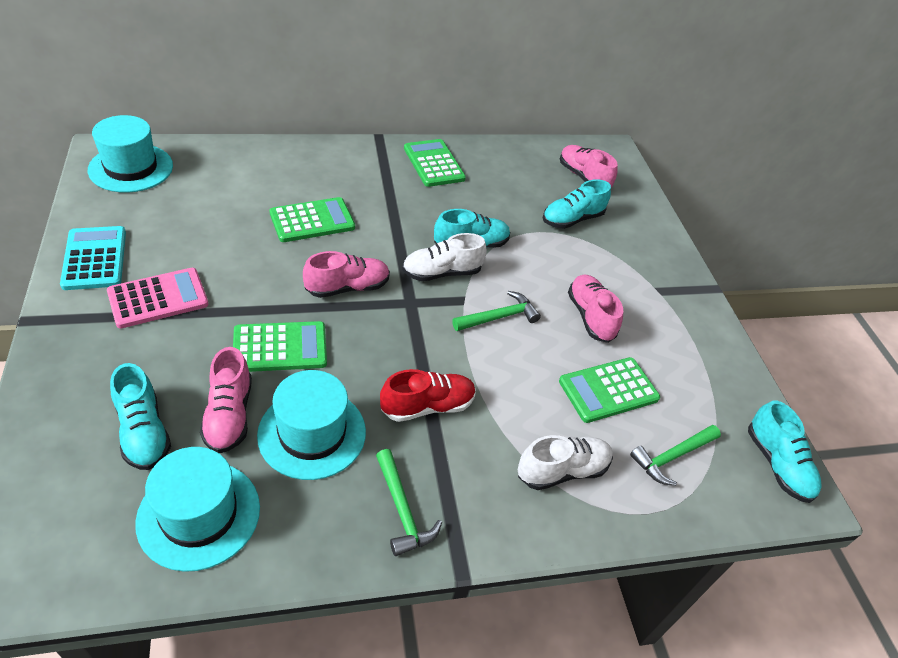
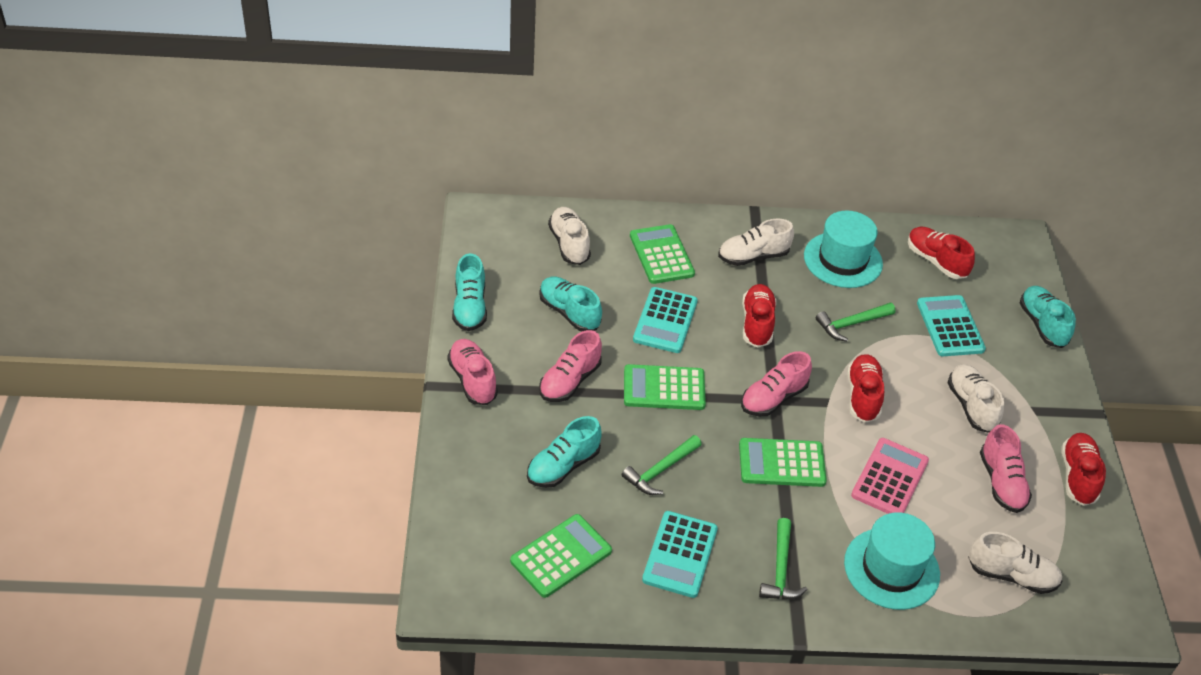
red shoe: [380,369,476,422] = 1 -> [742,284,776,348] [847,354,884,423] [908,227,975,279] [1062,433,1106,506] = 4
turquoise calculator: [60,226,126,290] = 1 -> [633,287,698,353] [642,511,718,598] [917,295,986,356] = 3
turquoise hat: [88,115,173,193] [135,447,260,572] [257,370,366,480] = 3 -> [804,210,883,288] [844,512,940,610] = 2
white shoe: [402,233,487,281] [518,435,613,490] = 2 -> [548,207,591,265] [718,218,794,266] [948,364,1004,433] [968,532,1063,594] = 4

